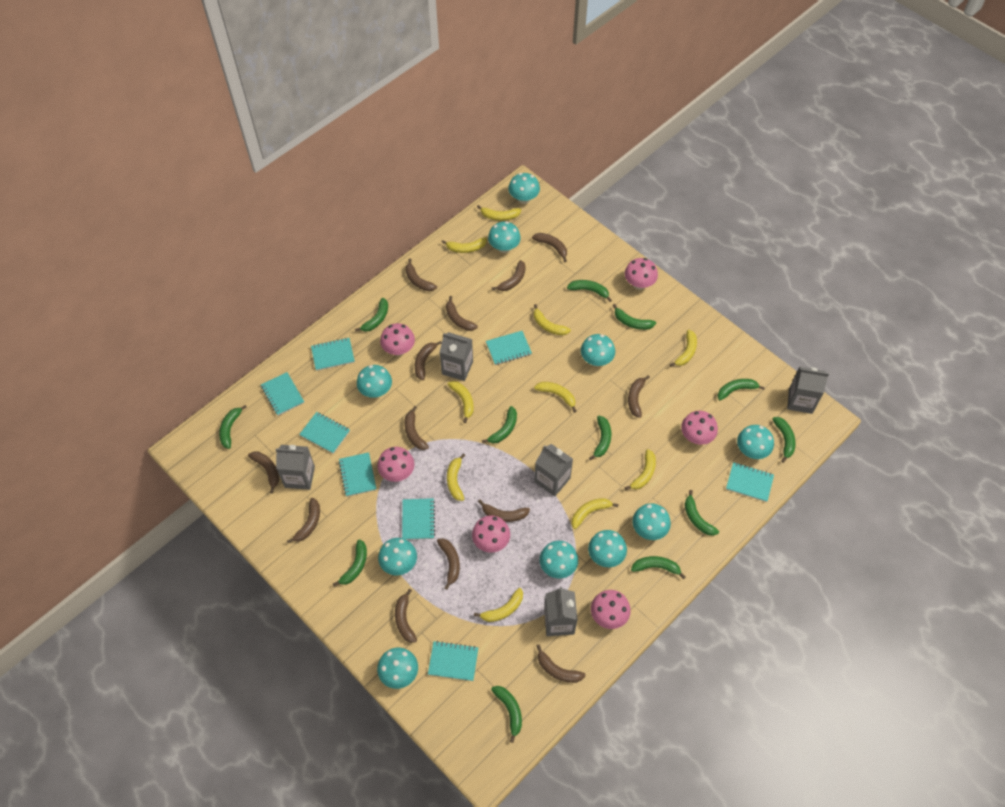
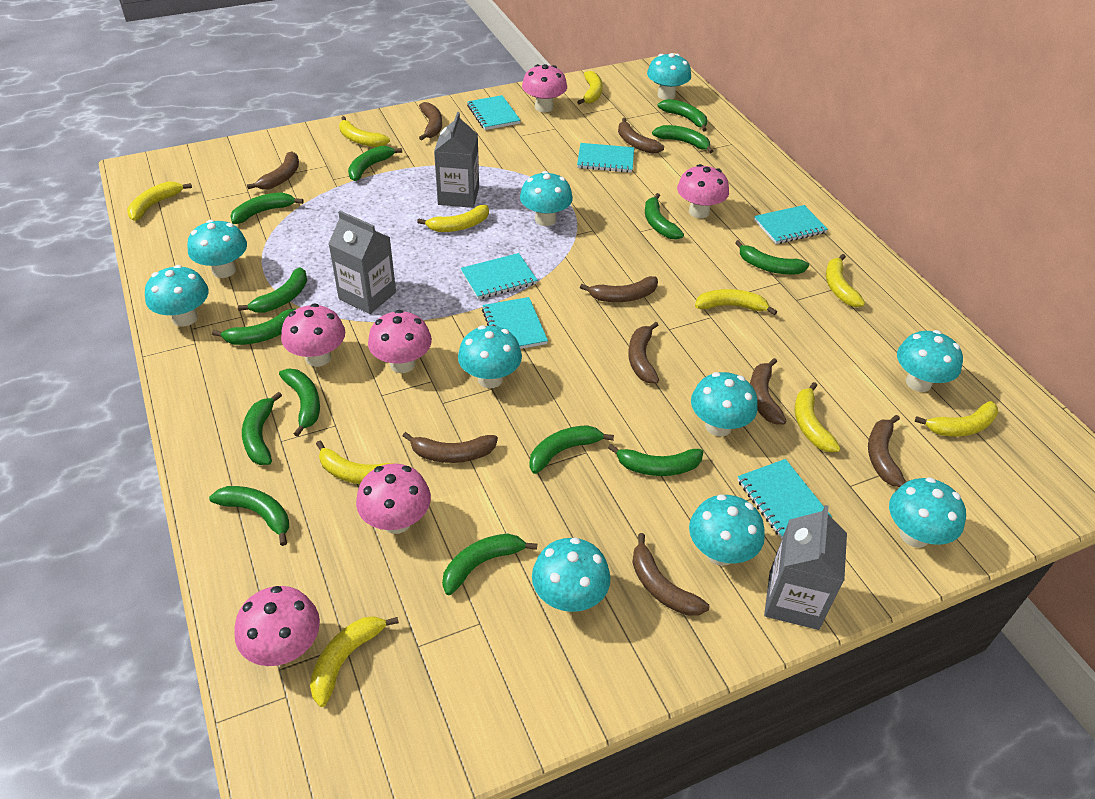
brown banana: [248,452,279,494] [287,498,320,543] [395,589,417,643] [405,258,437,291] [405,406,429,450] [415,341,442,380] [437,538,460,590] [446,296,478,331] [478,499,530,522] [492,260,526,291] [532,233,567,262] [537,644,586,683] [628,375,650,418] = 13 -> [247,151,299,190] [403,432,498,463] [419,102,442,140] [580,276,658,302] [618,118,664,154] [628,322,659,383] [632,533,709,616] [750,358,787,424] [868,415,906,487] = 9
green banana: [219,405,247,449] [333,539,367,586] [355,298,388,332] [482,406,517,443] [491,686,522,743] [567,280,612,302] [589,416,611,460] [613,304,656,330] [631,556,685,579] [685,490,719,536] [718,379,765,401] [772,417,796,463] = 12 -> [209,486,289,546] [212,309,296,345] [230,192,304,224] [238,267,307,313] [242,392,282,465] [279,369,320,437] [348,146,402,181] [442,534,537,595] [529,425,614,474] [608,444,704,476] [645,193,684,240] [652,125,713,154] [657,99,707,131] [735,240,809,275] = 14
grey carton: [276,445,315,490] [439,332,473,381] [534,444,573,497] [544,587,578,636] [787,367,829,414] = 5 -> [328,211,396,314] [434,112,479,208] [764,505,847,630] = 3
turquoise notebook: [261,372,304,416] [299,412,350,454] [311,338,355,371] [338,452,376,497] [402,498,435,540] [428,641,478,681] [486,331,532,365] [726,462,774,502] = 8 -> [461,253,537,299] [467,95,521,130] [482,297,548,349] [577,143,634,173] [738,459,832,539] [754,205,828,244] = 6

